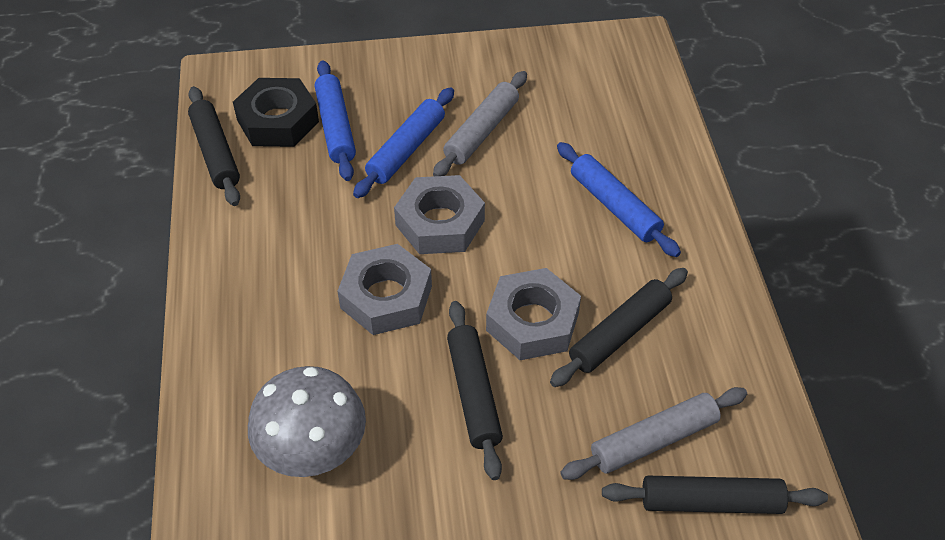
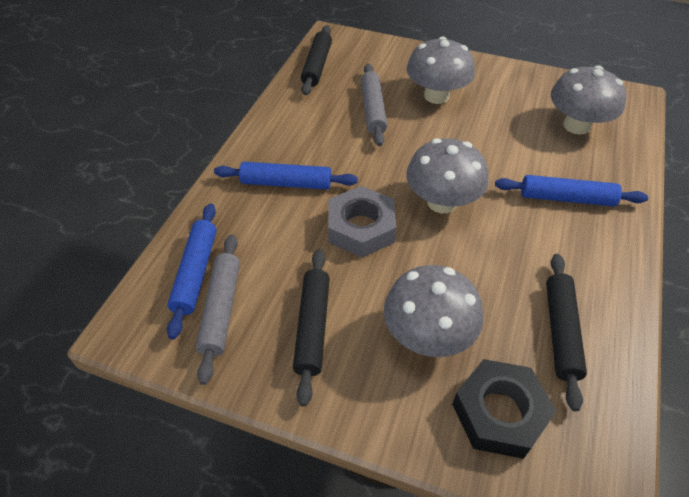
black rolling pin: [188,86,240,206] [447,301,503,480] [550,268,688,387] [602,476,828,514] = 4 -> [293,249,330,406] [301,25,332,95] [546,254,587,411] = 3
grey mushroom: [248,366,366,477] = 1 -> [384,265,483,357] [406,138,489,213] [407,36,475,104] [551,65,627,135] = 4
grey nut: [337,244,432,335] [394,175,485,254] [486,268,581,360] = 3 -> [328,186,396,258] = 1

